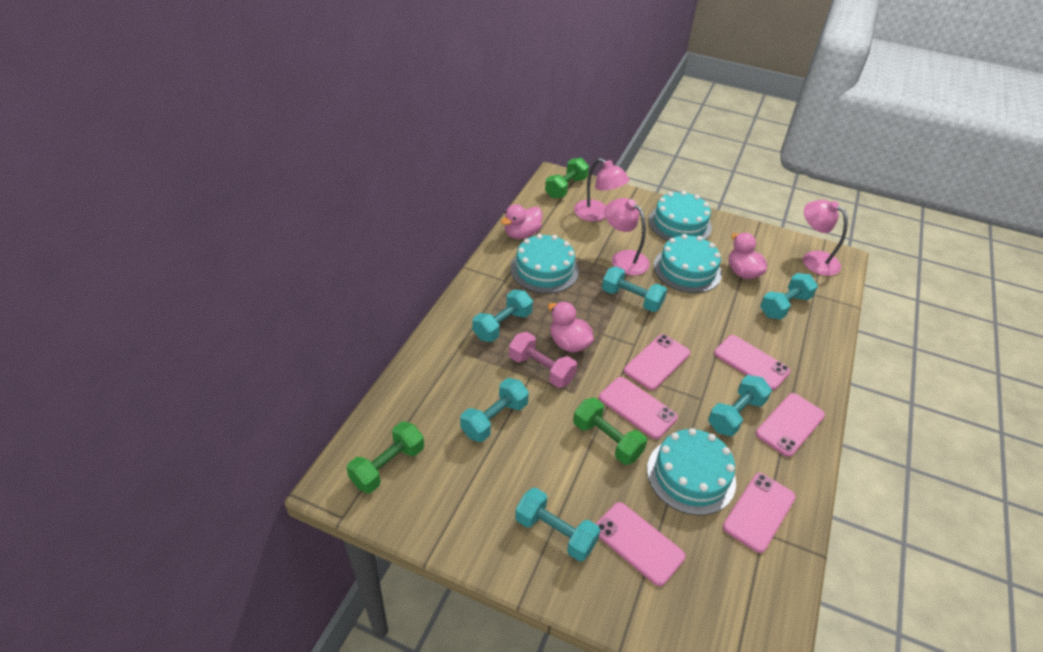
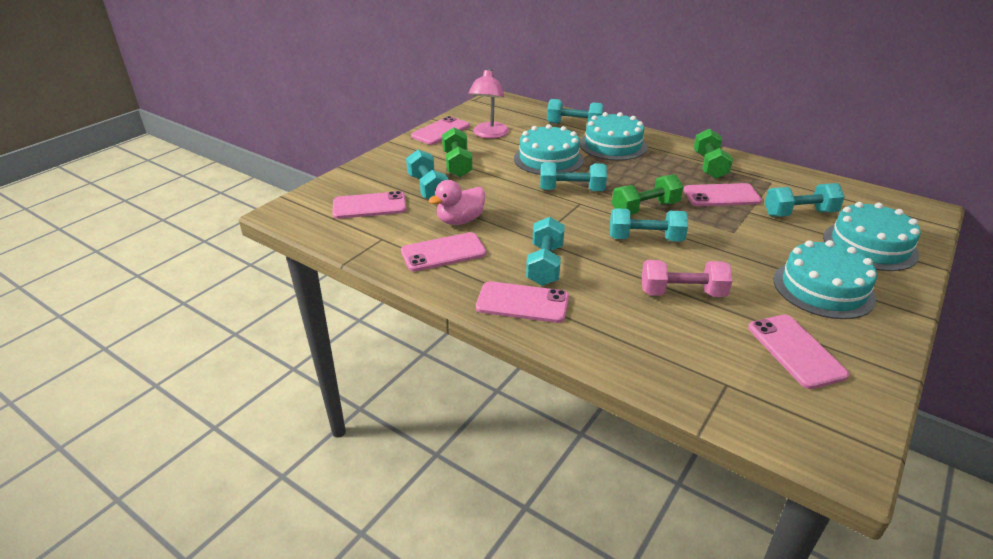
pink duck: [501,204,542,239] [548,302,594,352] [729,233,767,279] = 3 -> [428,180,485,225] = 1
pink lamp: [574,158,629,222] [605,198,650,275] [803,200,848,276] = 3 -> [468,68,509,138] = 1

